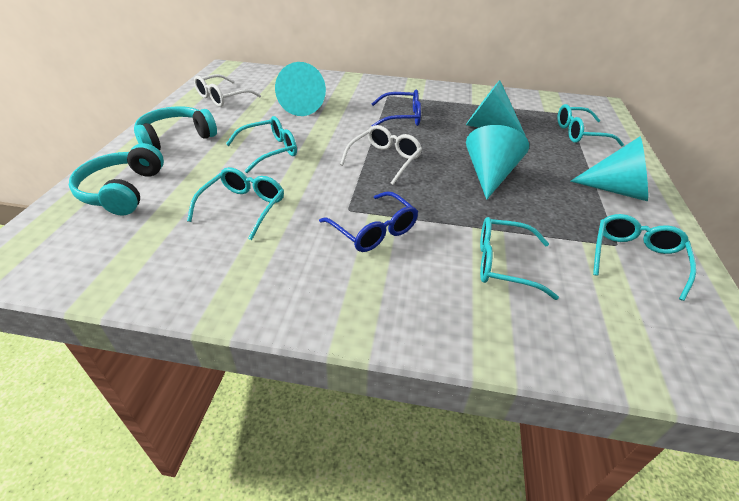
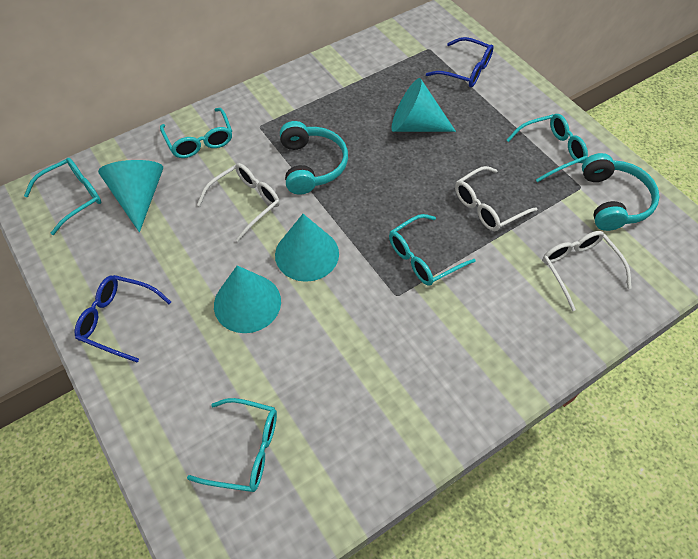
white glasses: [194,74,261,107] [340,125,422,185] = 2 -> [197,163,280,241] [455,166,537,231] [543,231,632,311] = 3

